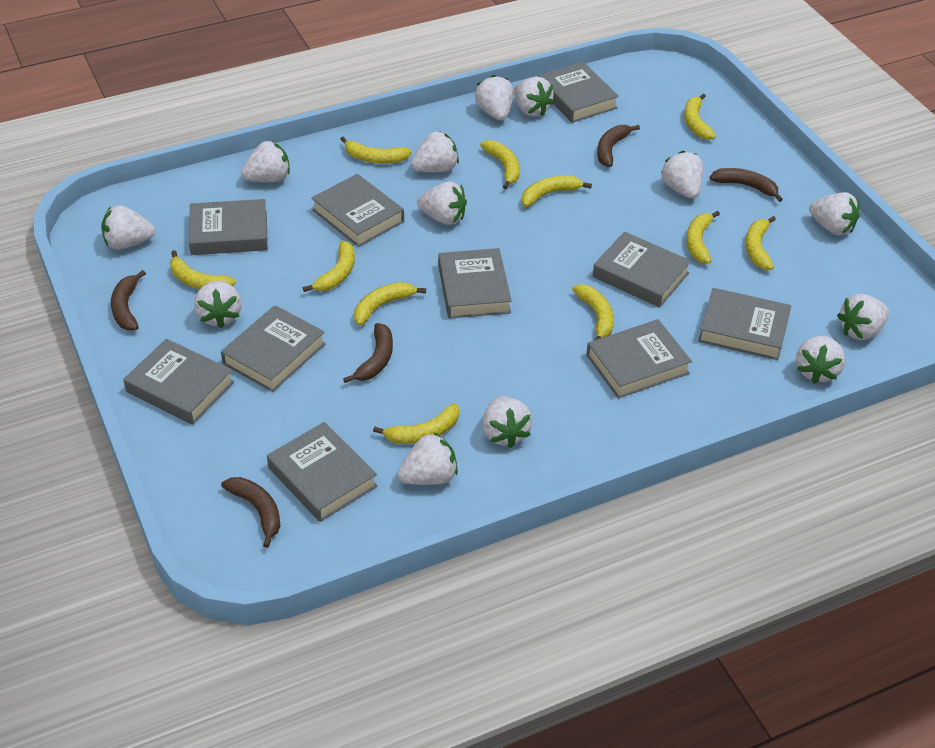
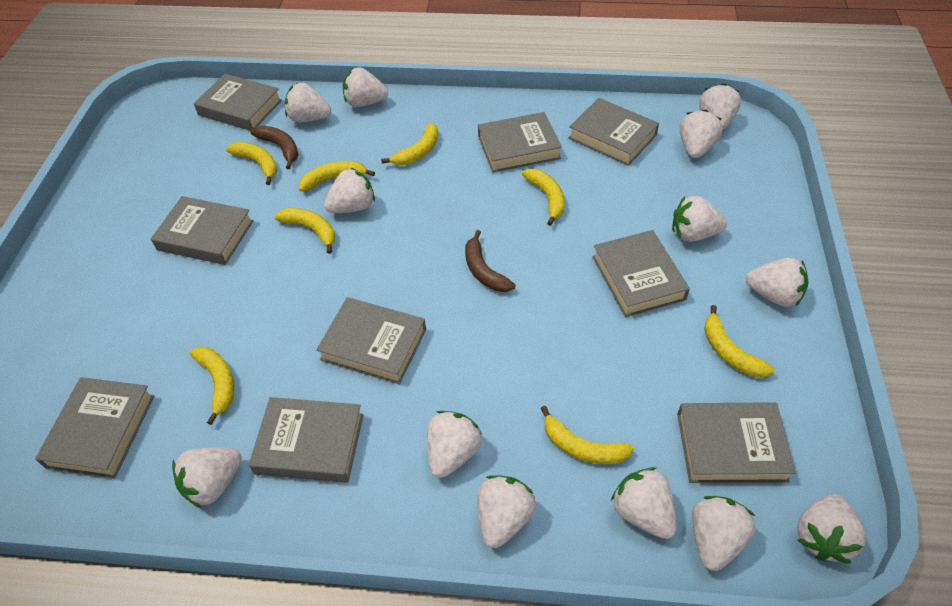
brown banana: [111,270,146,331] [221,477,280,548] [343,323,393,383] [597,125,640,167] [710,168,783,202] = 5 -> [251,126,298,169] [465,230,516,292] = 2
grey book: [123,339,234,425] [189,199,268,255] [221,305,326,392] [267,422,377,522] [311,174,404,247] [438,248,512,319] [538,62,619,123] [586,319,692,399] [592,231,691,307] [698,288,791,360] = 10 -> [35,377,154,478] [151,196,253,265] [194,74,282,131] [249,397,364,483] [316,297,426,384] [478,112,562,172] [568,98,659,166] [592,230,690,317] [677,402,796,483] = 9
yellow banana: [170,250,236,289] [303,240,355,292] [340,137,412,164] [354,282,426,326] [373,403,459,444] [480,140,520,189] [522,175,592,207] [572,284,614,340] [684,93,716,140] [686,211,720,264] [745,216,776,270] = 11 -> [189,347,234,425] [226,142,277,185] [274,208,335,254] [299,161,375,191] [381,123,438,165] [522,169,565,226] [540,406,634,464] [704,305,774,377] = 8

